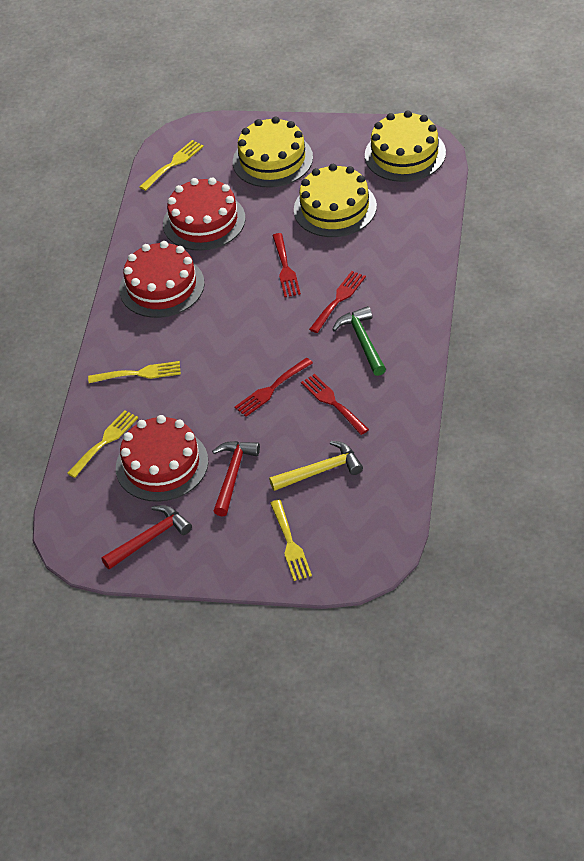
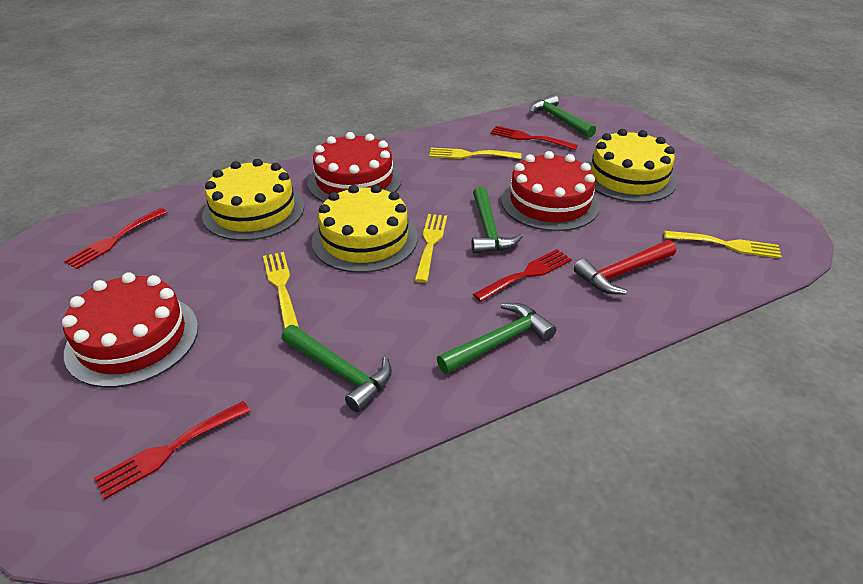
green hammer: [332,306,386,376] = 1 -> [281,325,392,412] [437,303,556,374] [472,186,523,254] [529,95,596,138] = 4
red hammer: [101,505,192,570] [212,441,260,516] = 2 -> [574,240,676,294] = 1
yellow hammer: [269,441,363,491] = 1 -> none = 0

